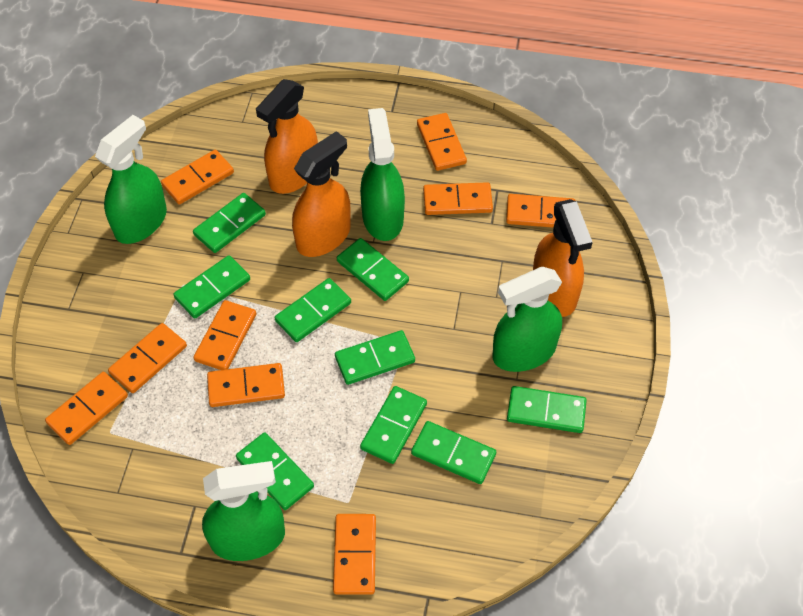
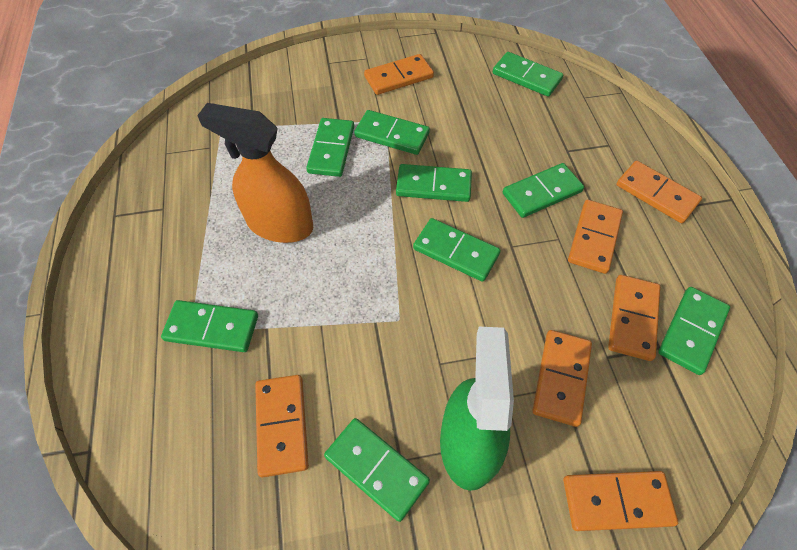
green spray bottle: [95,115,167,244] [202,461,285,561] [360,108,405,241] [492,267,562,372] = 4 -> [440,327,514,491] = 1
orange domino: [45,372,128,445] [108,323,187,393] [161,150,234,204] [193,300,256,370] [207,363,285,407] [333,514,376,595] [417,113,467,171] [423,182,493,215] [506,194,576,228] = 9 -> [255,375,309,478] [364,54,434,95] [532,330,592,427] [563,471,678,531] [568,200,623,274] [608,275,660,361] [616,161,702,223] = 7
orange spray bottle: [256,79,318,194] [292,131,351,257] [533,199,593,317] = 3 -> [197,103,313,243] = 1

